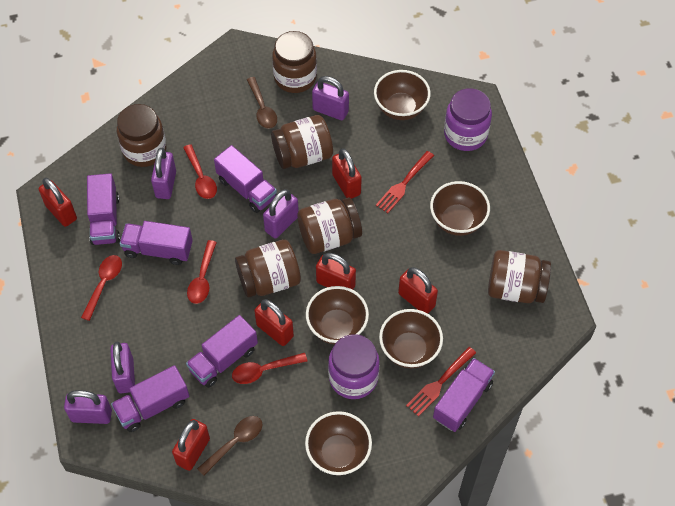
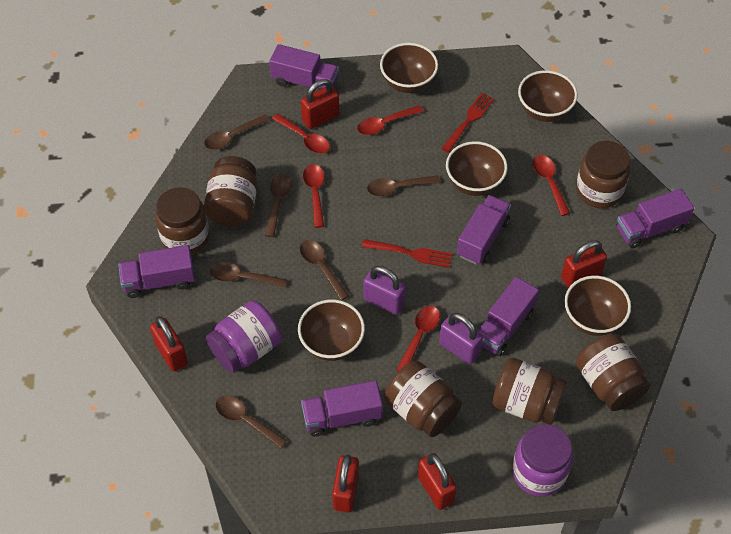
brown spoon: [197,416,262,476] [247,77,277,129] = 2 -> [204,114,270,150] [210,262,287,288] [215,396,287,449] [264,173,292,237] [300,240,349,301] [367,176,440,197] = 6
purple padlock: [64,390,112,424] [110,341,135,393] [151,148,176,199] [263,189,299,238] [312,76,349,120] = 5 -> [364,266,406,315] [439,313,483,364] = 2
red padlock: [39,178,77,227] [172,419,210,471] [254,299,294,346] [316,253,356,290] [332,148,362,199] [398,267,438,313] = 6 -> [150,316,188,372] [301,79,339,129] [332,454,359,512] [418,453,457,510] [561,240,607,288] = 5
red spoon: [81,255,122,321] [183,144,217,199] [187,240,217,304] [232,353,308,384] = 4 -> [272,113,330,154] [303,164,324,228] [357,105,423,135] [396,306,440,371] [533,155,570,216] = 5

